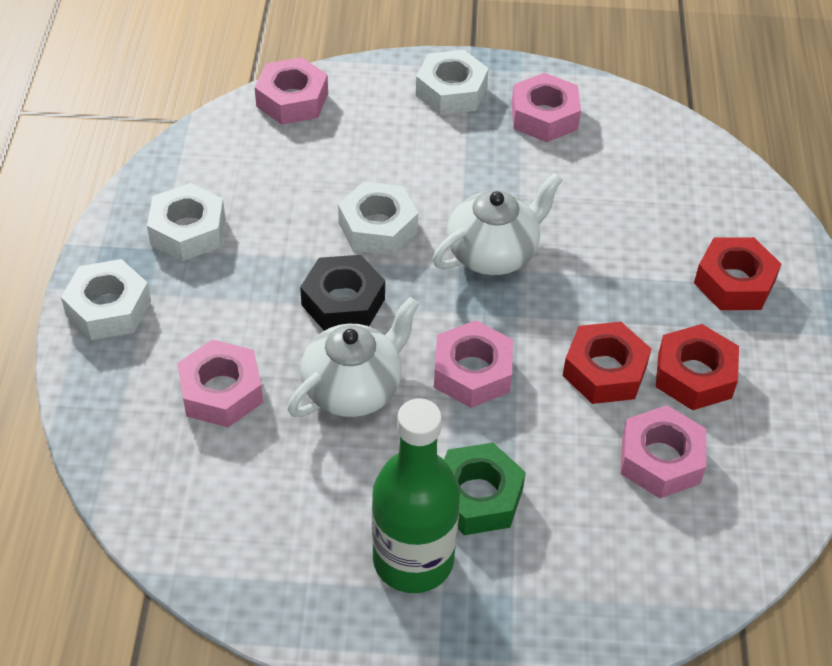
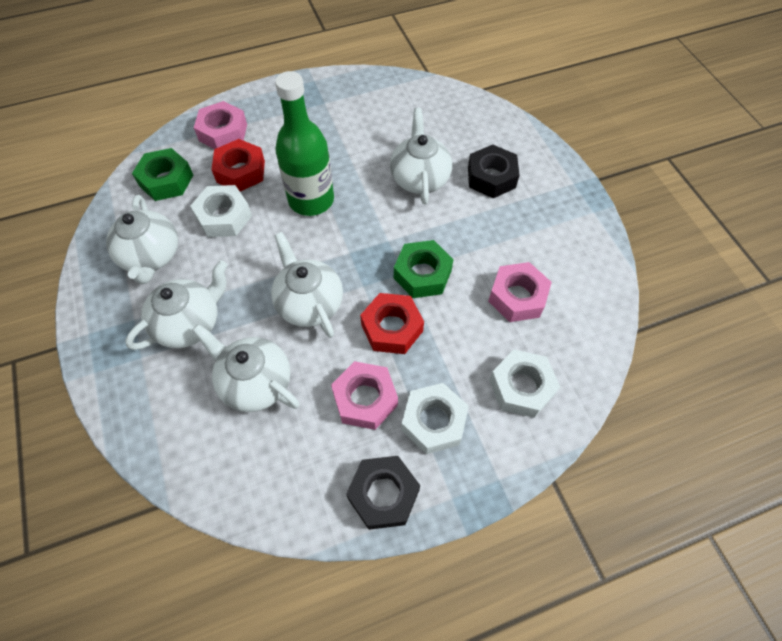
black nut: [300,255,385,331] = 1 -> [346,456,420,530] [468,145,520,198] = 2
green nut: [444,443,526,535] = 1 -> [132,148,193,201] [394,240,454,298] = 2
pink nut: [177,339,263,428] [255,57,328,125] [434,320,513,408] [512,73,581,142] [621,405,706,498] = 5 -> [194,101,247,149] [331,361,398,430] [488,262,552,322] = 3
red nut: [563,322,651,404] [656,324,739,410] [694,237,781,310] = 3 -> [211,139,265,192] [360,293,424,354] = 2
white nut: [61,259,151,340] [147,183,225,261] [338,182,418,255] [416,50,489,115] = 4 -> [190,185,252,237] [401,383,469,454] [489,349,560,418] = 3
white teapot: [288,297,419,417] [433,173,562,275] = 2 -> [106,195,178,284] [125,260,228,350] [192,324,299,412] [271,232,343,338] [390,108,452,205] = 5

